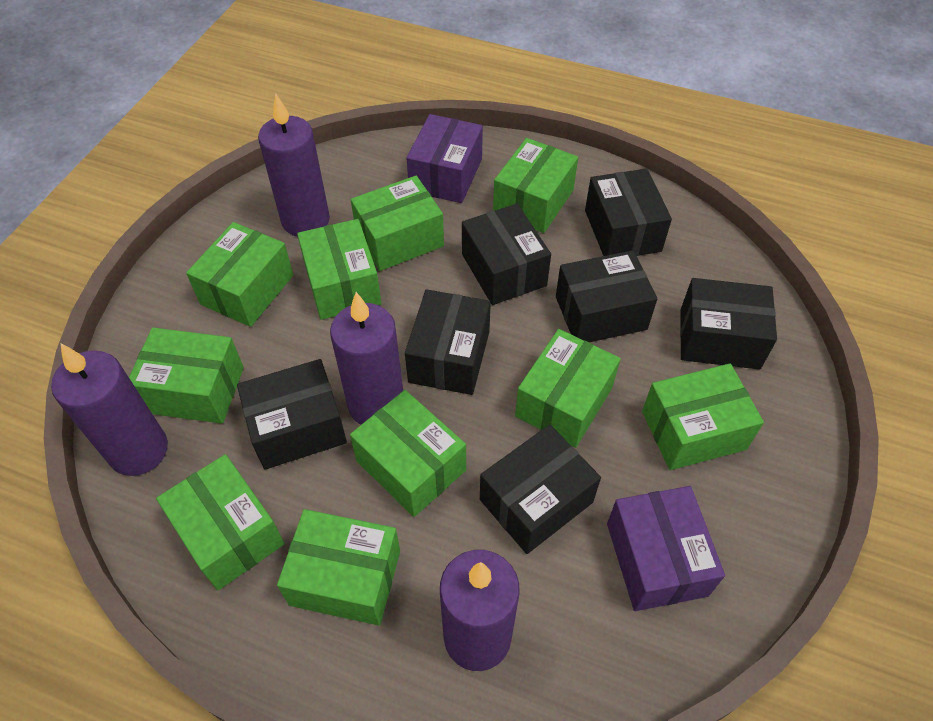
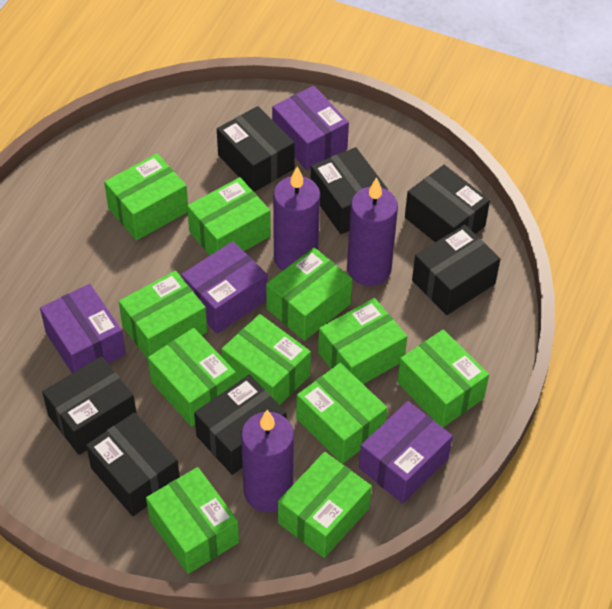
green box: [129,327,244,424] [156,454,285,590] [186,222,293,327] [277,509,400,626] [297,219,381,320] [350,390,466,517] [351,176,444,271] [493,138,578,233] [515,329,621,448] [642,363,764,470] = 10 -> [104,154,188,240] [119,270,208,359] [146,467,239,574] [148,328,236,427] [187,177,271,255] [221,314,311,405] [266,247,352,341] [278,452,372,558] [296,363,387,464] [318,298,407,384] [397,329,489,428] = 11
purple box: [406,114,483,203] [607,486,725,611] = 2 -> [40,284,126,373] [181,241,268,334] [272,86,349,170] [359,401,453,504] = 4
purple candle: [51,343,168,476] [258,94,330,237] [330,292,403,425] [440,550,520,671] = 4 -> [241,410,294,512] [273,167,320,271] [347,177,398,286] = 3

